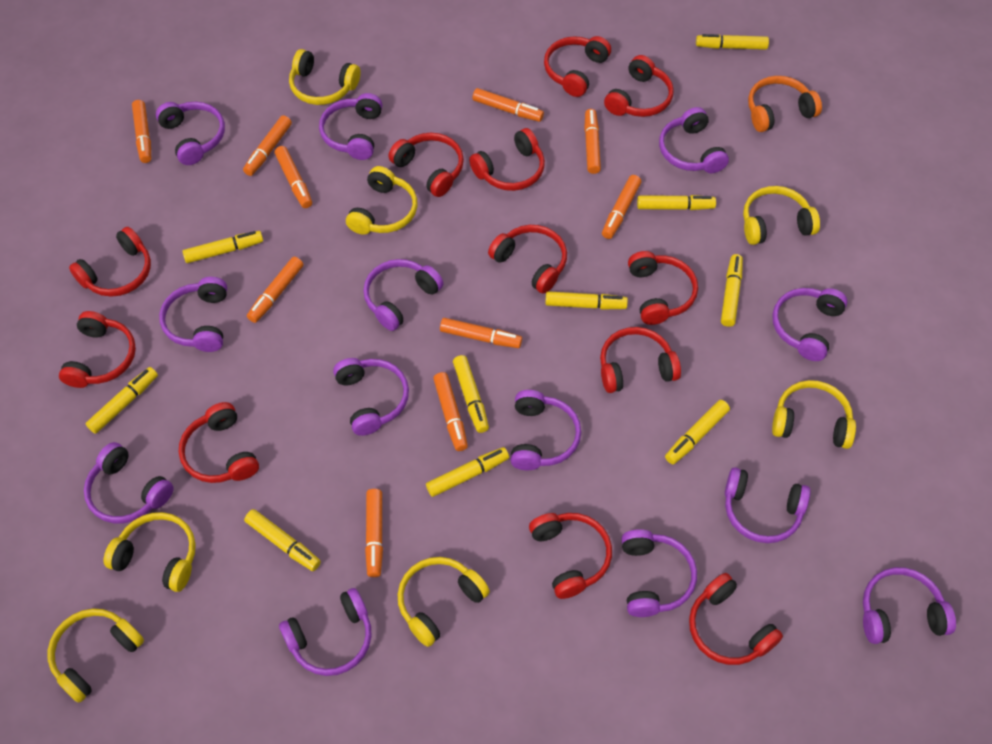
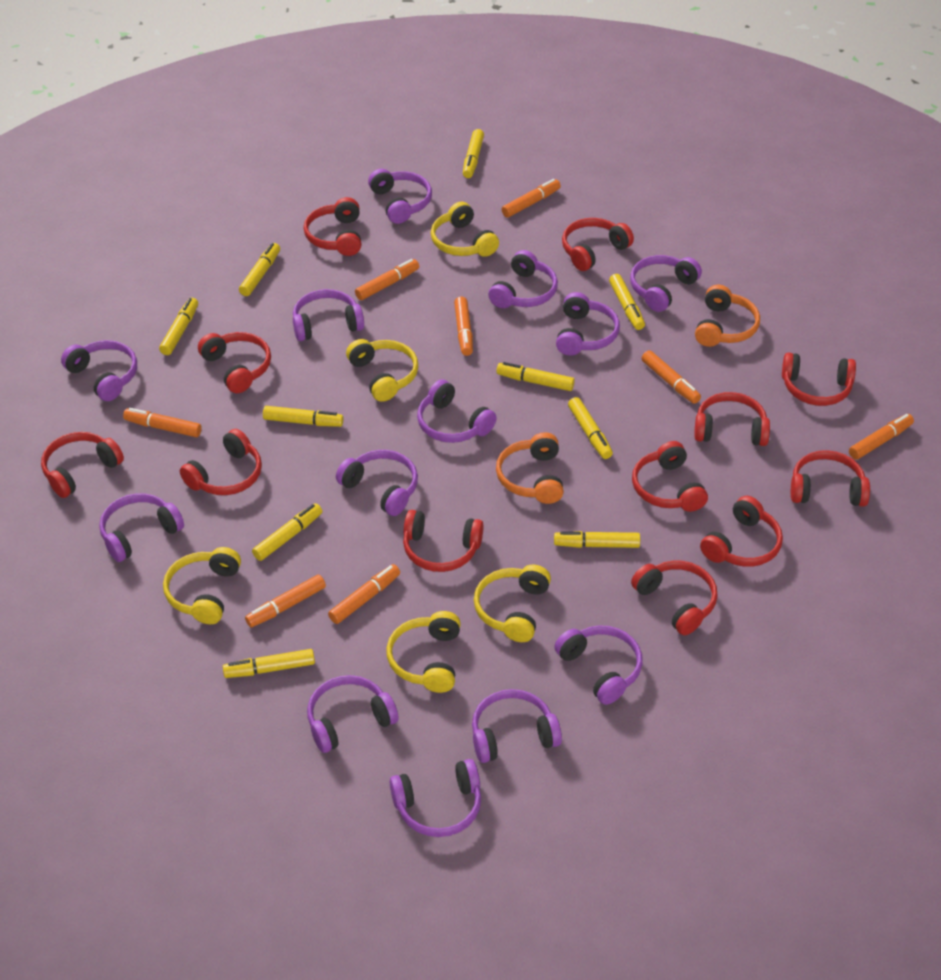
orange headphones: [748,76,822,132] = 1 -> [496,432,564,504] [695,285,760,347] = 2
orange marker: [132,100,151,163] [243,115,292,176] [247,257,303,323] [275,146,312,208] [365,489,383,577] [433,372,468,451] [440,318,522,348] [473,88,544,122] [584,109,601,174] [602,175,641,239] = 10 -> [123,408,202,437] [245,574,326,627] [328,564,400,624] [355,259,419,300] [454,296,473,356] [502,179,561,217] [642,350,701,404] [849,414,914,460] = 8
yellow headphones: [47,608,144,703] [103,512,196,592] [289,49,361,105] [346,166,417,235] [398,557,490,647] [743,186,820,245] [772,380,856,449] = 7 -> [163,547,241,624] [346,339,418,402] [386,611,461,693] [431,202,499,257] [474,565,551,642] = 5

